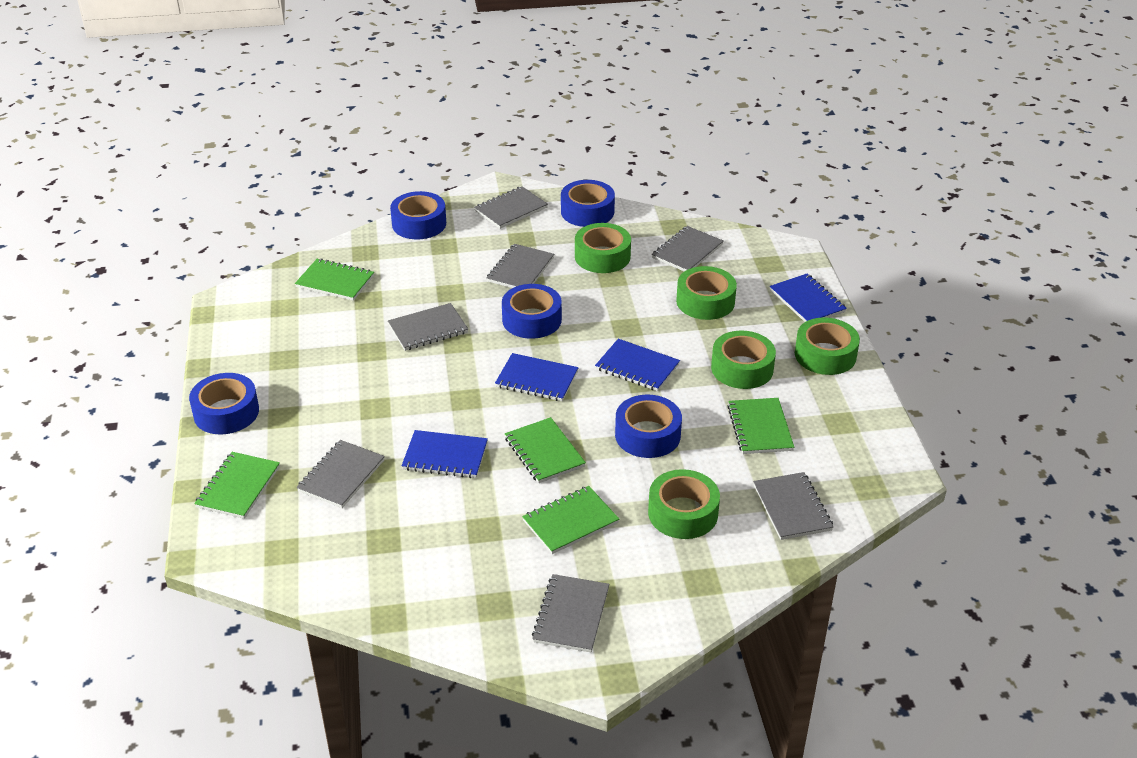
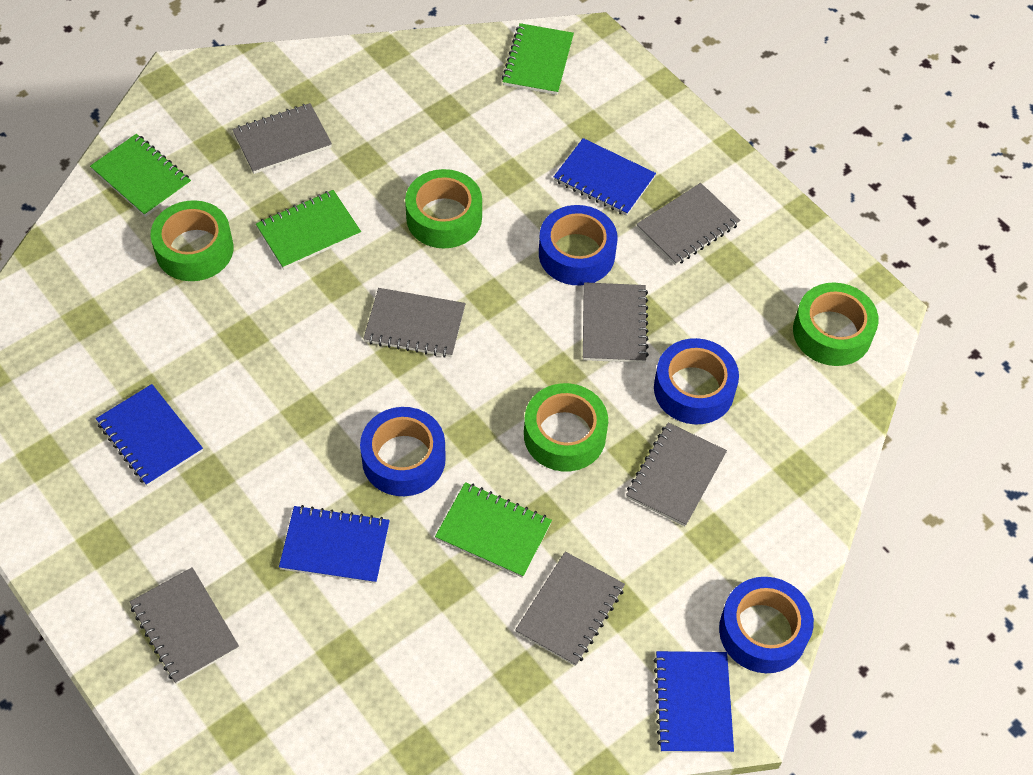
blue tape: [189,373,259,434] [390,191,446,239] [502,284,562,339] [561,180,615,227] [615,395,682,458] = 5 -> [360,407,446,496] [539,205,617,285] [654,338,739,424] [719,577,814,673] = 4
green notebook: [194,452,280,519] [295,258,374,301] [505,417,586,483] [522,486,619,554] [727,398,794,454] = 5 -> [90,134,191,217] [256,190,361,269] [435,482,552,578] [502,23,574,95] = 4
green tape: [575,223,631,273] [648,469,720,539] [676,266,737,320] [711,331,776,389] [795,318,860,375] = 5 -> [150,200,234,281] [405,169,482,248] [524,383,608,471] [793,282,879,366] = 4

